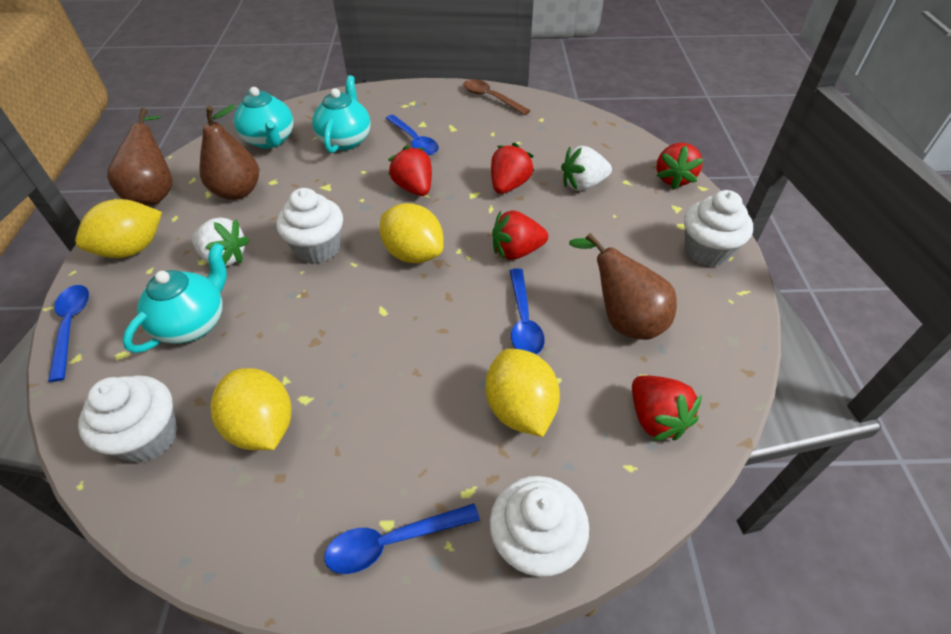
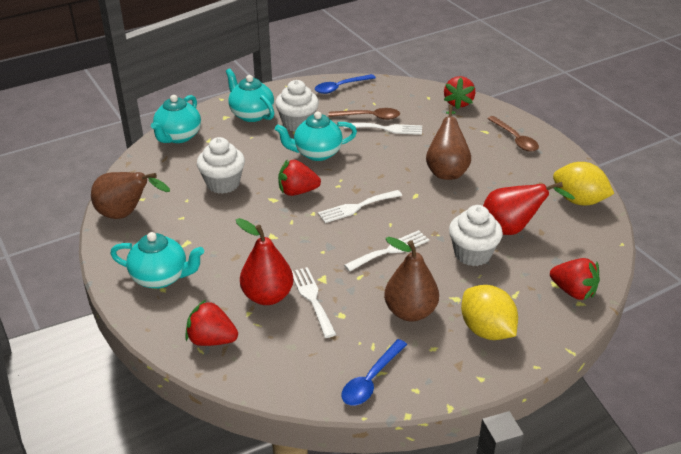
blue spoon: [48,285,89,382] [324,503,480,574] [385,115,439,155] [510,268,545,355] = 4 -> [315,74,376,94] [342,339,407,406] = 2
brown spoon: [463,79,531,115] = 1 -> [328,108,400,120] [487,116,539,152] = 2
red pear: none = 0 -> [236,218,294,305] [483,182,575,235] = 2
red strawberry: [388,146,432,196] [491,143,534,194] [492,210,548,260] [632,375,702,441] [657,143,704,190] = 5 -> [185,300,238,346] [278,160,321,196] [444,76,475,110] [550,258,600,300] = 4
turquoise teapot: [122,243,227,353] [234,87,294,149] [312,75,371,153] = 3 -> [110,232,204,289] [151,95,201,143] [226,68,274,122] [275,111,357,161] = 4
white cupcake: [78,375,178,463] [277,188,343,264] [490,476,589,577] [684,190,753,267] = 4 -> [197,137,245,194] [275,80,319,132] [449,205,503,266] = 3
white fork: none = 0 -> [292,267,336,338] [318,190,402,223] [344,123,422,135] [344,230,429,272] = 4
white strawberry: [192,217,249,267] [561,146,612,191] = 2 -> none = 0
yellow lemon: [75,199,162,258] [211,368,291,450] [380,203,444,263] [486,349,560,437] = 4 -> [461,285,518,340] [553,162,614,206] = 2

